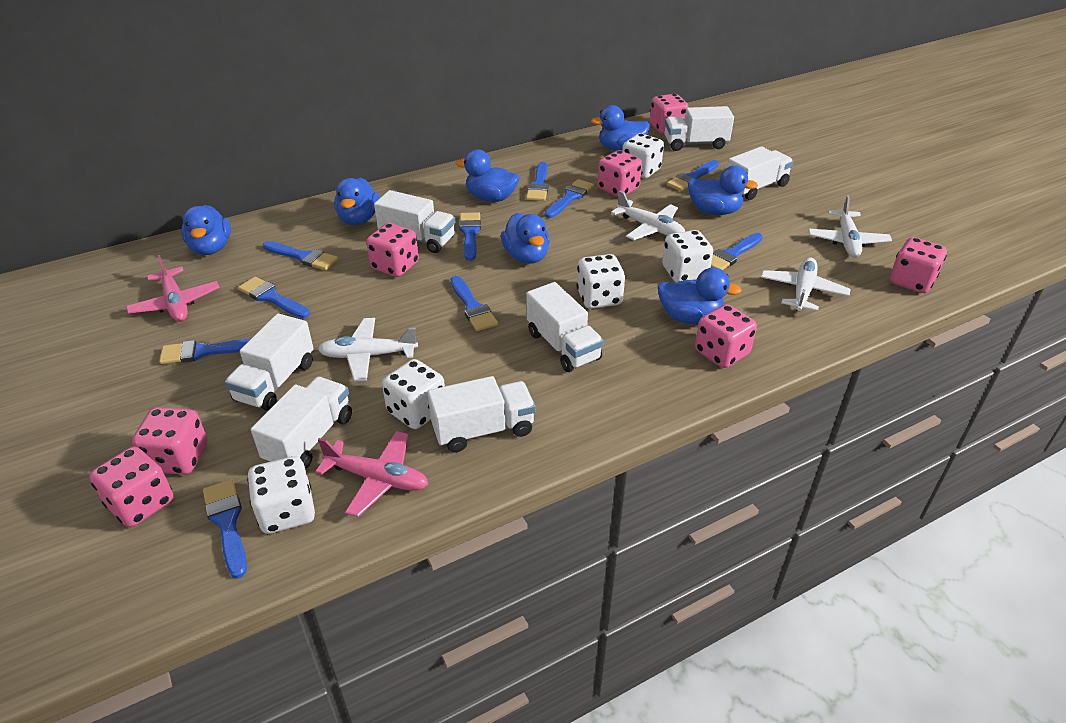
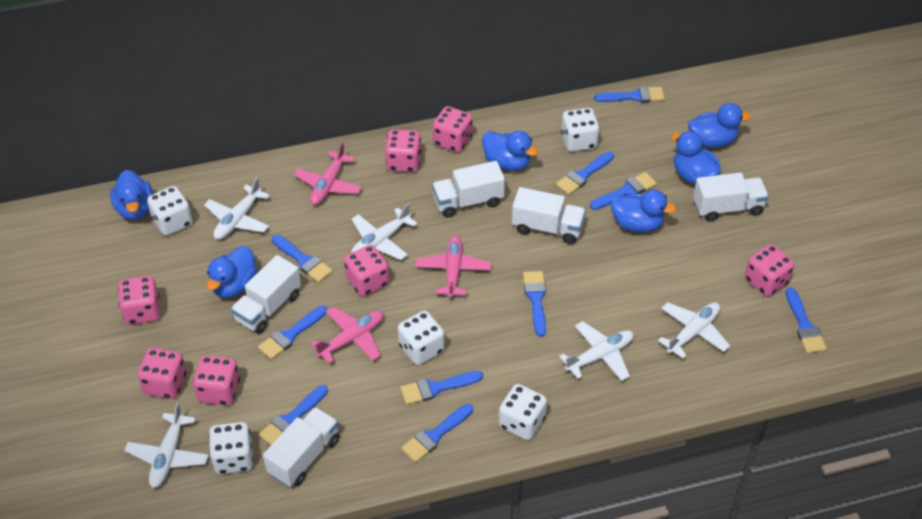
blue duck: [181,205,231,255] [334,178,380,225] [455,149,520,202] [501,213,550,264] [591,105,650,151] [658,267,742,324] [688,166,758,215] = 7 -> [110,170,153,220] [206,246,258,298] [482,131,539,171] [610,190,676,233] [671,131,721,184] [688,103,751,148] = 6
pink plane: [126,255,220,322] [315,431,428,517] = 2 -> [293,142,362,205] [310,307,384,364] [415,236,491,298] = 3
white plane: [318,318,418,382] [611,191,685,240] [761,257,851,312] [808,195,892,258] = 4 -> [124,403,209,488] [204,177,270,240] [351,203,417,260] [559,321,634,381] [658,302,730,359] = 5
white truck: [225,314,314,411] [251,377,352,470] [374,190,455,253] [428,376,536,452] [526,282,604,372] [665,106,734,151] [727,146,794,200] = 7 -> [231,255,301,334] [263,407,339,487] [432,161,505,218] [512,187,586,244] [693,172,769,221] = 5

